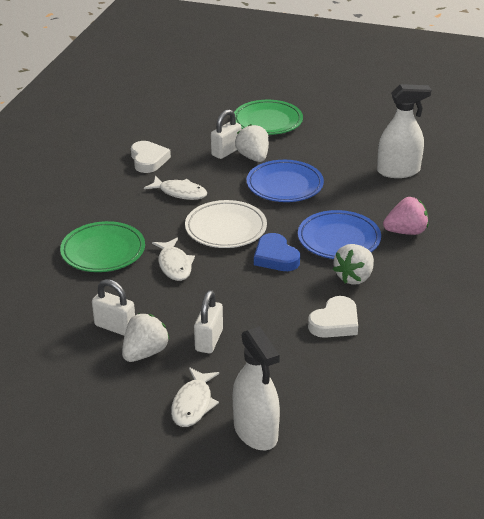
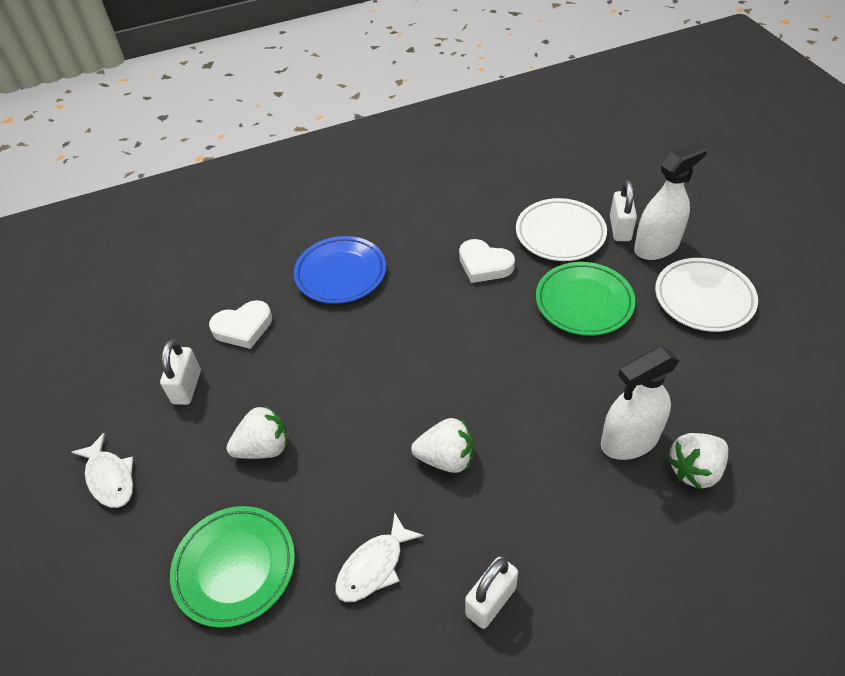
blue heart: [254,233,300,271] = 1 -> none = 0
blue plate: [247,160,324,202] [298,210,381,259] = 2 -> [294,236,386,304] = 1
pink strawberry: [383,197,428,235] = 1 -> none = 0
white fish: [144,176,207,200] [152,238,195,281] [171,367,219,427] = 3 -> [72,433,133,508] [335,513,424,602] = 2
white plate: [185,200,267,248] = 1 -> [516,198,607,261] [655,258,758,332] = 2

